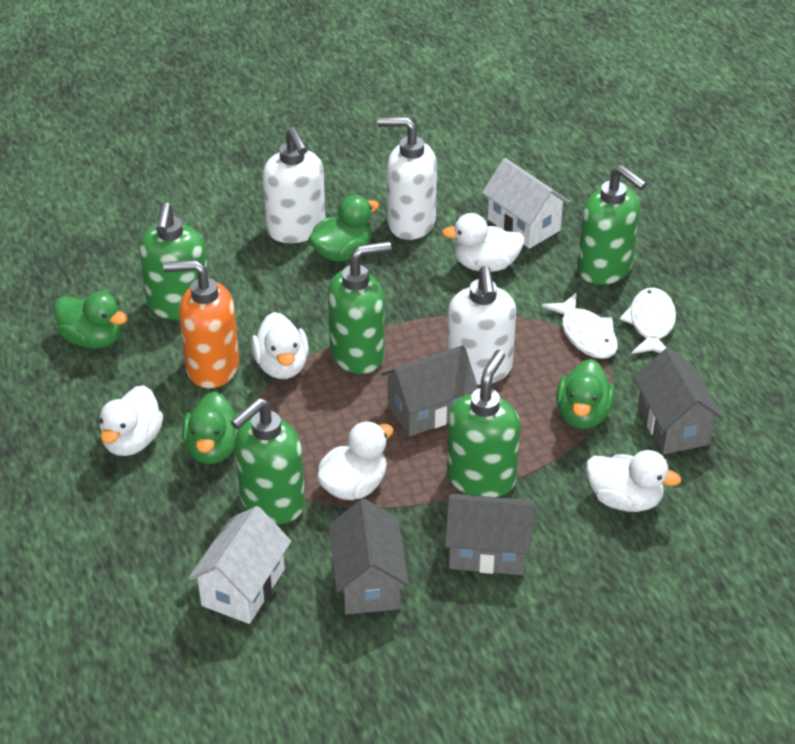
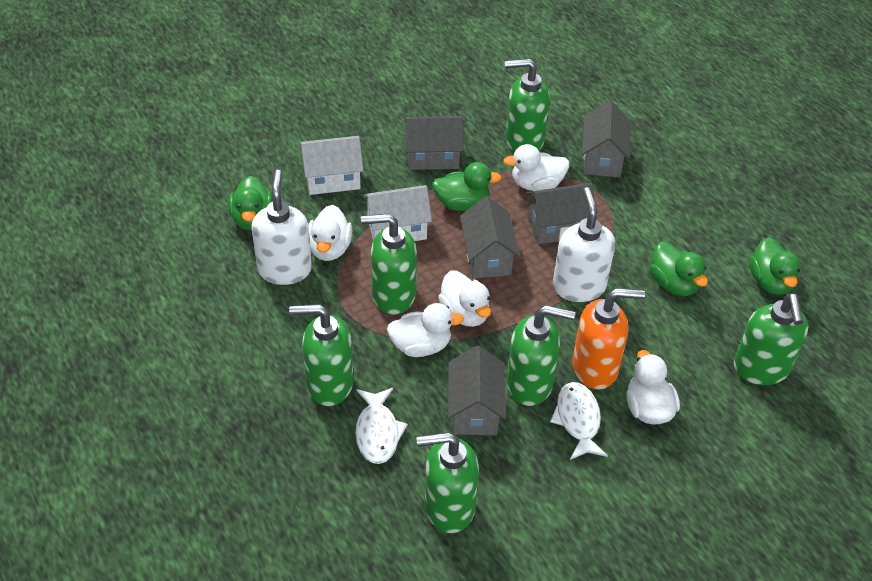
green soap dispenser: [139,202,208,320] [231,398,305,524] [328,241,391,374] [447,350,520,497] [577,165,647,285] = 5 -> [289,304,354,406] [361,214,417,315] [416,432,479,533] [505,58,550,153] [506,305,575,406] [734,293,809,385] = 6
grey house: [329,499,409,614] [381,346,478,436] [445,493,534,575] [634,348,724,454] = 4 -> [405,116,464,170] [448,346,506,435] [460,196,520,279] [526,183,597,244] [582,101,630,178] = 5
white soap dispenser: [262,127,325,243] [378,117,437,240] [447,265,516,385] = 3 -> [251,169,312,285] [553,187,615,302] = 2

